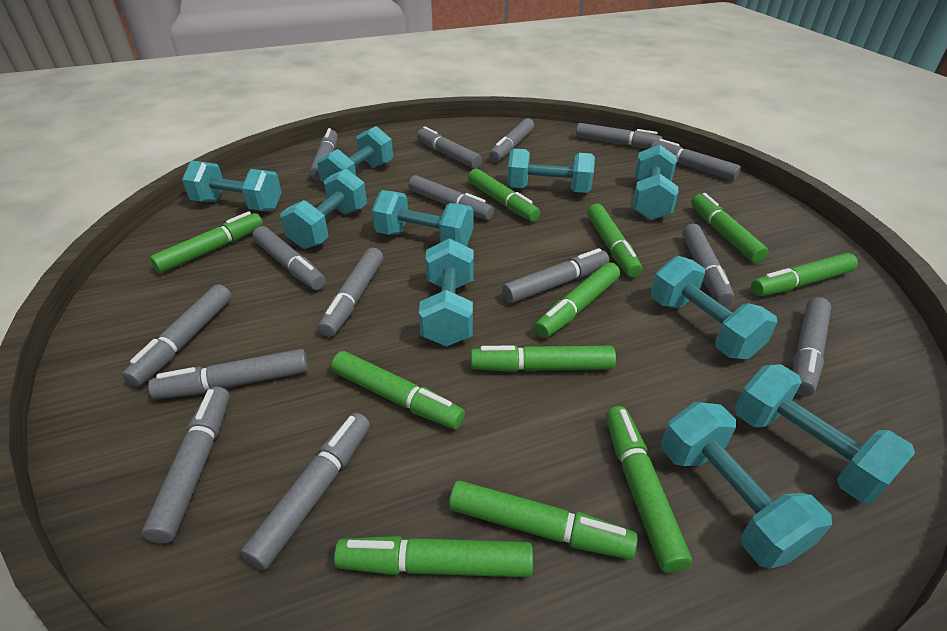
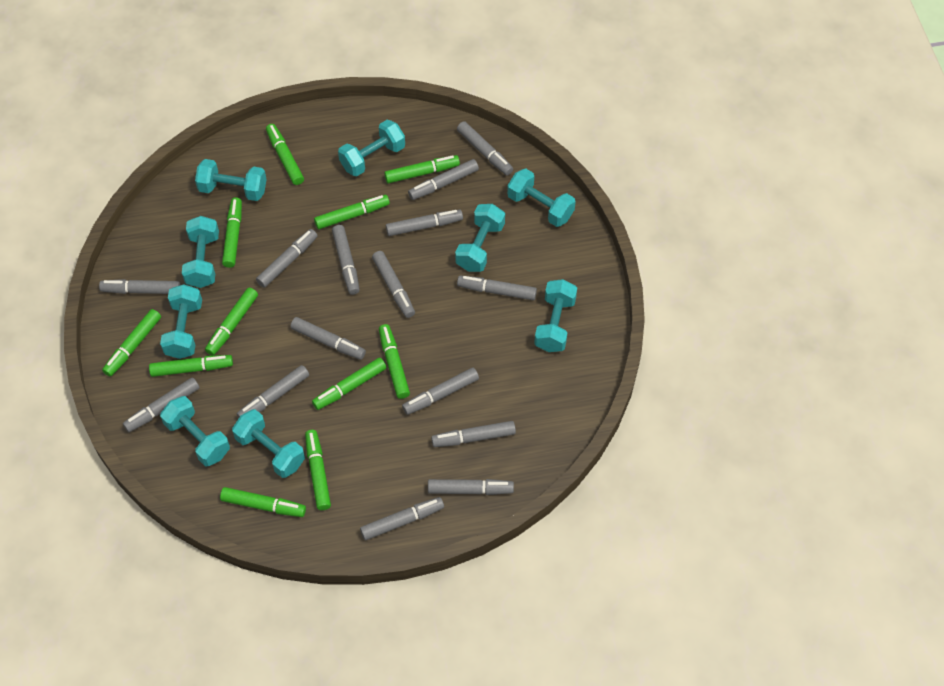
turquoise dumbbell: [182,160,282,211] [280,169,367,249] [317,126,393,183] [372,190,473,246] [419,238,473,346] [507,149,595,193] [633,145,678,220] [651,256,777,359] [661,402,832,569] [735,364,915,503] = 10 -> [160,284,202,359] [160,396,230,466] [182,216,219,288] [195,159,267,201] [232,409,305,478] [338,120,405,176] [455,204,505,272] [507,168,576,227] [534,279,577,352] = 9

